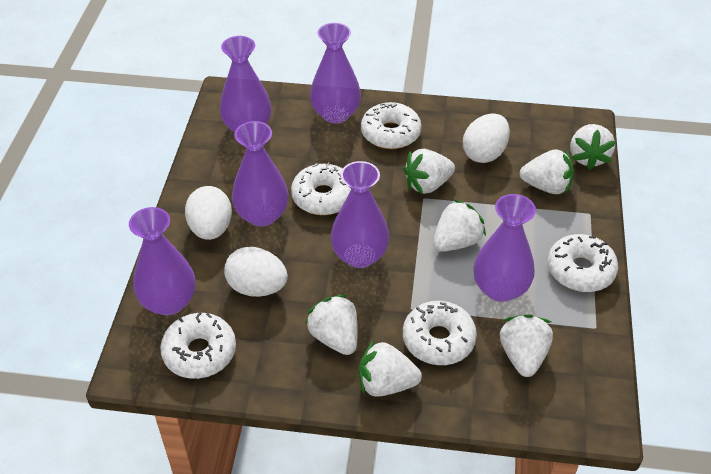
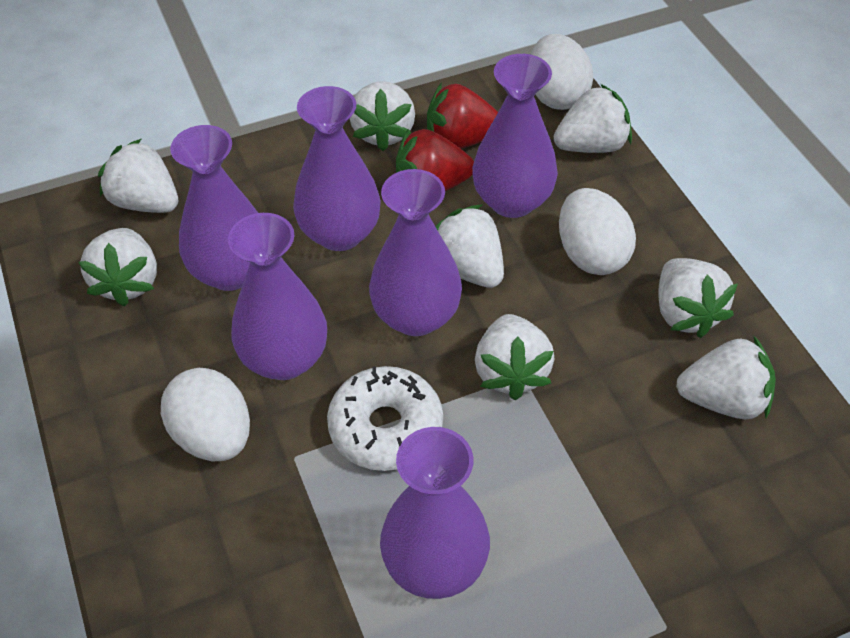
red strawberry: none = 0 -> [396,129,474,191] [427,83,498,149] = 2
white donut: [160,311,236,379] [291,162,351,215] [361,102,421,149] [403,301,477,365] [547,234,618,292] = 5 -> [327,366,443,471] = 1
white strawberry: [305,294,358,355] [359,340,422,397] [403,149,455,194] [433,199,486,252] [500,314,553,377] [519,149,574,194] [570,124,616,170] = 7 -> [78,228,157,307] [98,139,178,213] [350,81,415,151] [435,205,504,288] [475,314,555,400] [554,84,632,153] [658,258,738,338] [676,335,776,420] = 8

